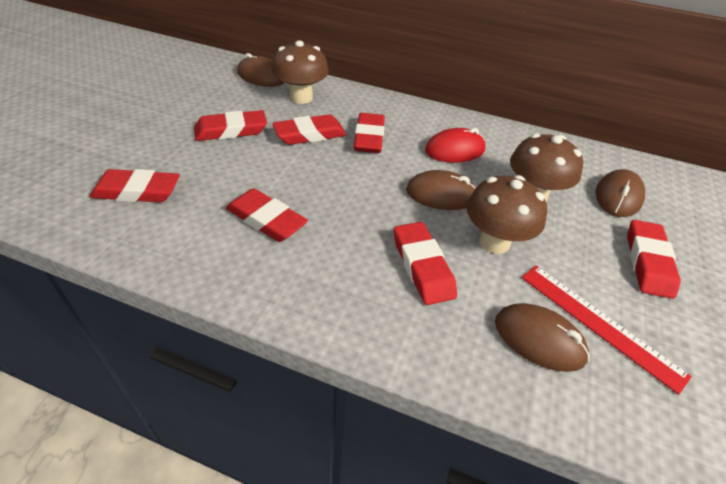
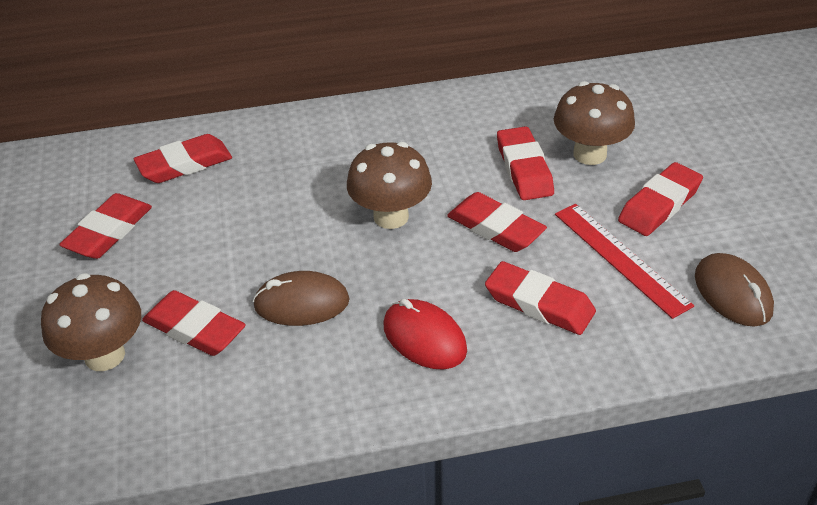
brown mouse: [237,53,284,87] [406,170,476,210] [495,303,590,372] [596,169,645,217] = 4 -> [253,271,350,326] [695,253,774,327] = 2

